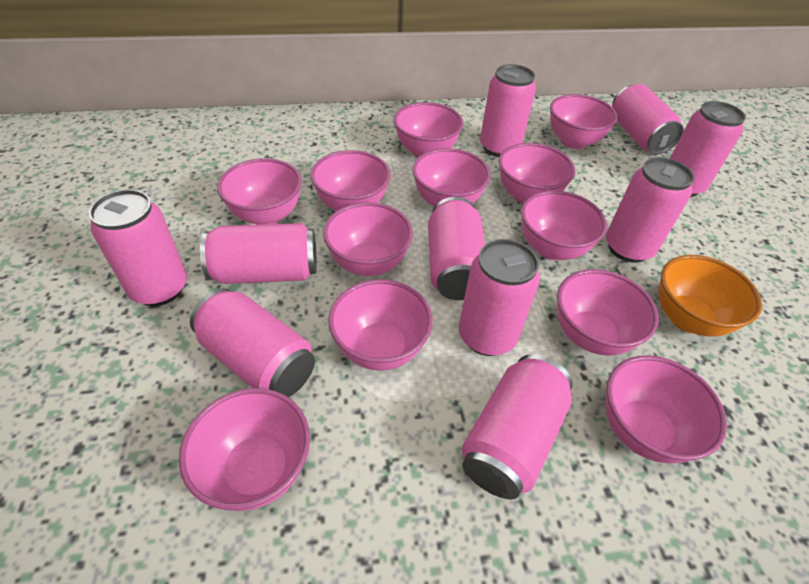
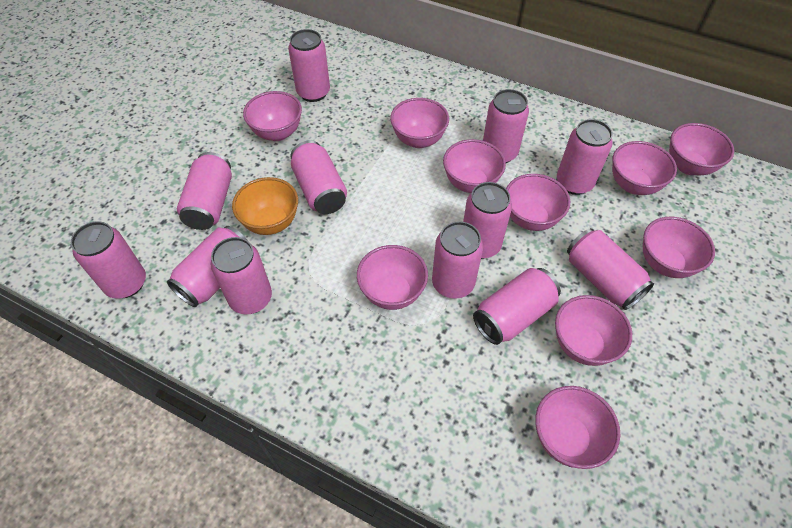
pink bowl: [179,388,310,511] [217,158,302,225] [310,150,391,211] [323,202,413,276] [328,279,433,371] [394,102,463,158] [412,148,490,207] [499,143,575,204] [521,190,607,260] [550,94,618,149] [557,269,659,356] [605,355,727,463] = 12 -> [243,91,302,141] [357,245,428,310] [390,98,449,148] [443,139,506,193] [506,174,570,231] [535,386,620,469] [555,295,632,366] [612,141,677,195] [643,217,715,278] [669,123,734,175] = 10
pink can: [89,189,187,306] [190,288,315,397] [200,223,317,284] [428,197,485,300] [459,239,540,356] [462,354,573,500] [480,64,536,157] [606,157,695,263] [612,84,684,154] [670,101,746,197] = 10 -> [71,221,146,298] [167,226,248,307] [177,152,232,230] [211,237,272,314] [288,29,330,102] [290,141,347,214] [432,221,483,299] [463,182,512,259] [473,268,561,345] [483,89,529,163] [557,119,613,195] [567,228,654,310] = 12

